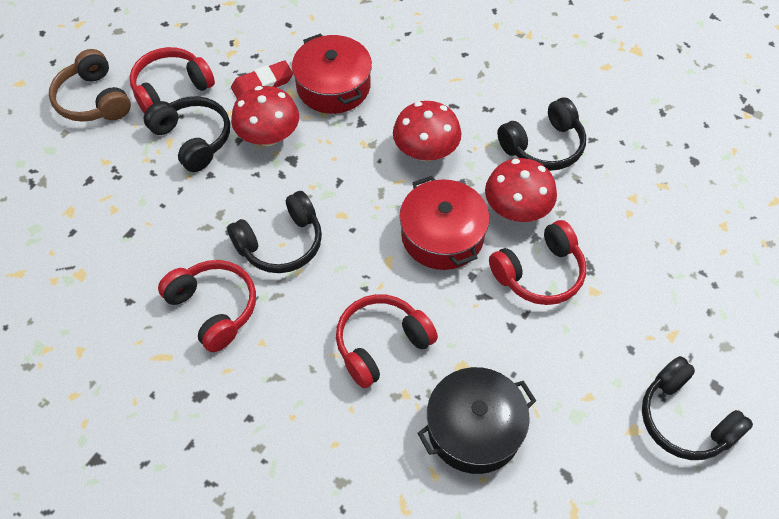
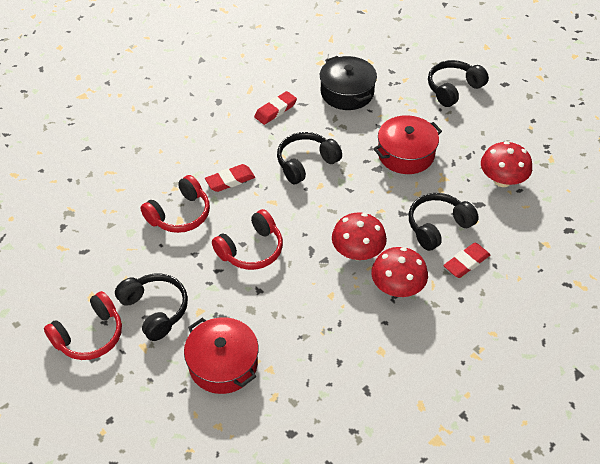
brown headphones: [49,49,131,122] = 1 -> none = 0
red eraser: [231,60,293,99] = 1 -> [205,164,255,192] [254,91,297,125] [443,243,491,278] = 3
red headphones: [130,47,215,114] [158,260,256,352] [336,294,438,388] [489,220,586,305] = 4 -> [44,291,122,360] [140,175,210,233] [212,209,283,270] = 3

